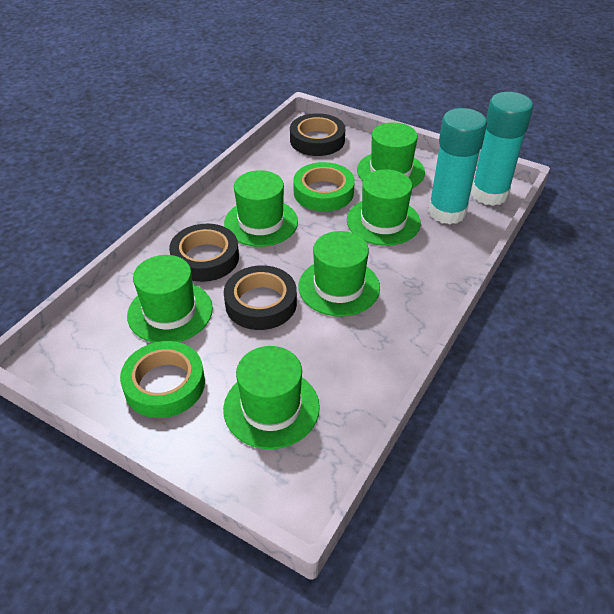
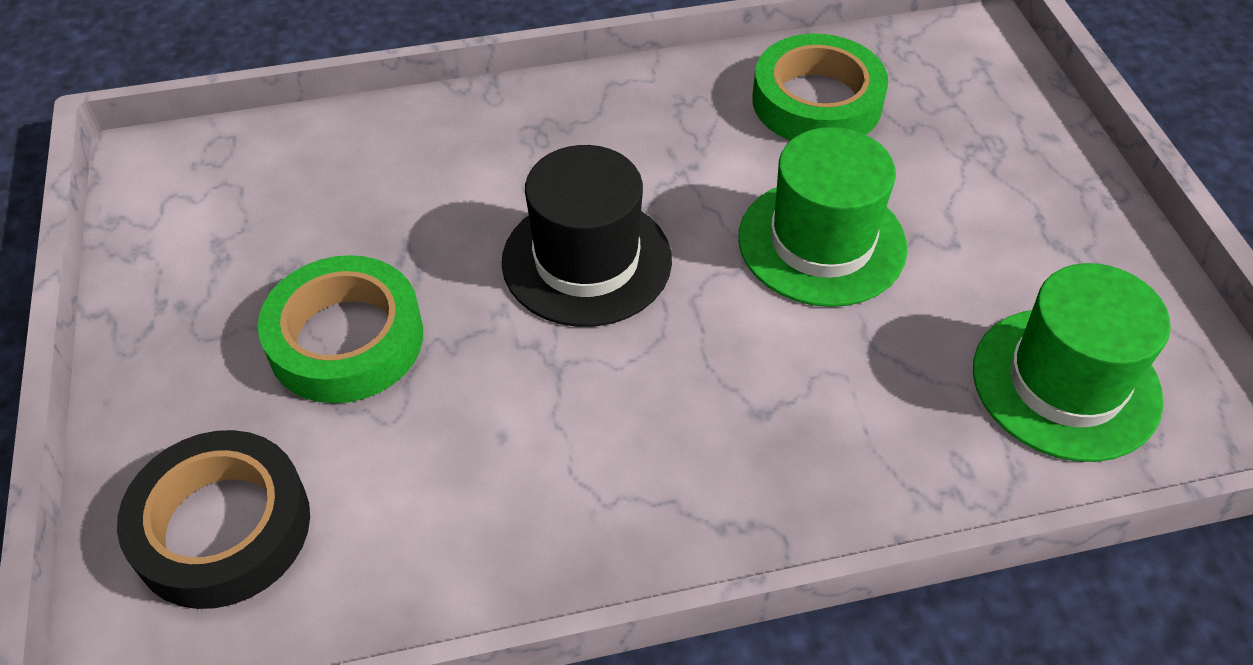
black hat: none = 0 -> [502,145,672,327] = 1
black tape: [169,224,239,282] [224,265,297,330] [290,113,345,156] = 3 -> [117,430,310,609] = 1
green hat: [127,255,213,343] [223,346,320,449] [224,170,298,247] [298,231,380,317] [347,169,421,246] [357,122,425,188] = 6 -> [738,127,907,307] [973,263,1171,462] = 2
turquoise glue stick: [428,108,487,224] [471,92,533,206] = 2 -> none = 0

